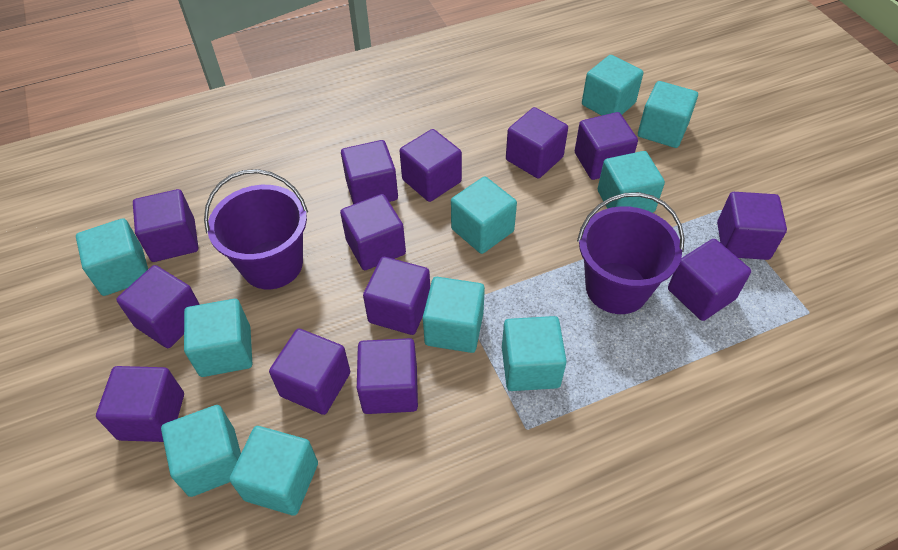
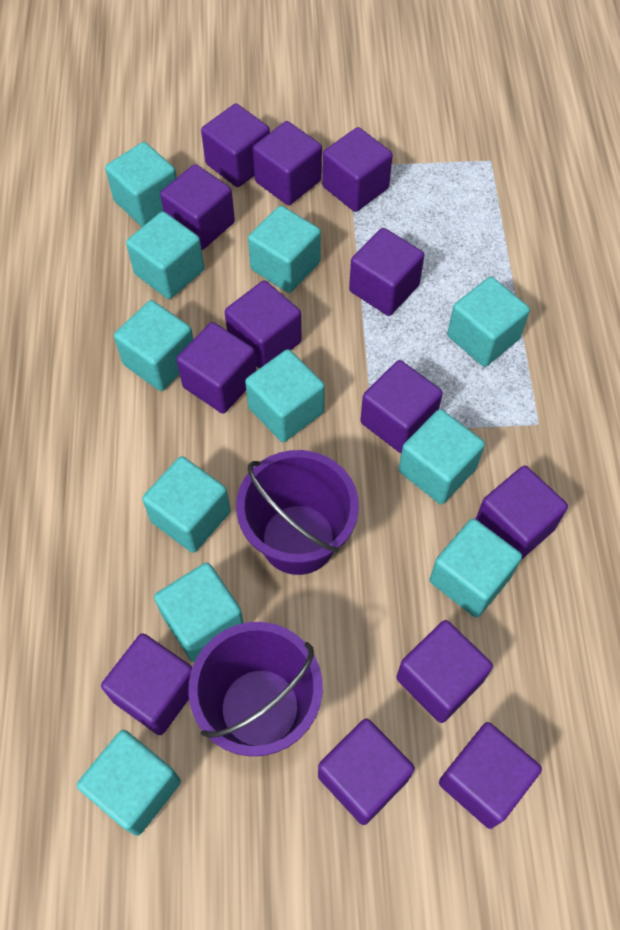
turquoise cube: [76,218,148,296] [161,405,241,497] [184,299,252,377] [229,426,318,515] [423,277,485,353] [451,177,517,254] [502,316,567,391] [582,55,643,116] [598,151,665,213] [638,81,698,148] = 10 -> [77,730,181,836] [105,142,177,227] [114,300,193,391] [126,211,204,299] [142,456,230,553] [154,562,244,662] [245,349,325,442] [248,206,321,293] [399,409,485,504] [429,518,522,618] [447,277,530,367] = 11

